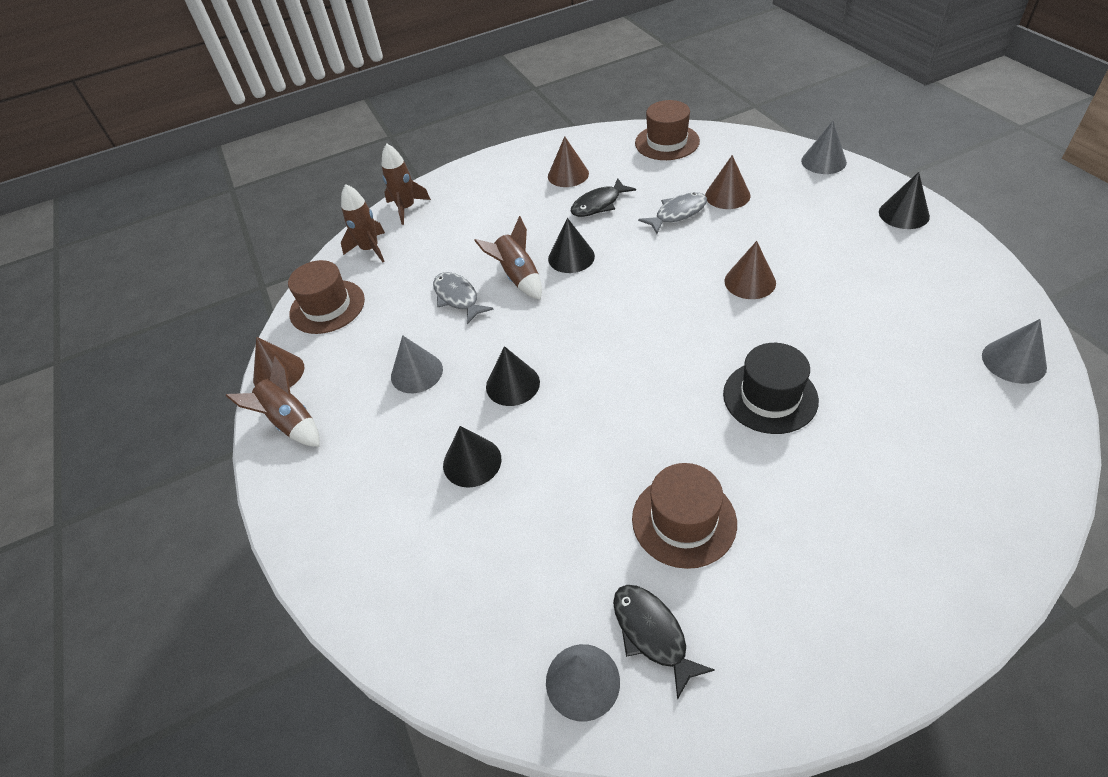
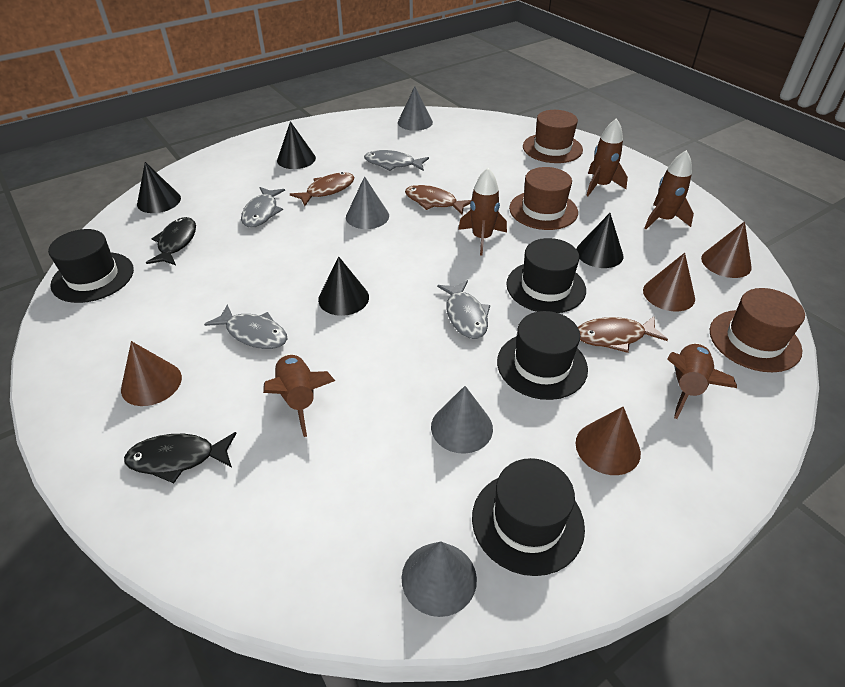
black hat: [723,343,819,434] = 1 -> [48,229,134,303] [472,458,585,576] [497,311,588,400] [506,238,586,313] = 4
brown fish: none = 0 -> [290,172,354,206] [405,185,471,215] [578,317,668,353] = 3
brown rocket: [226,356,320,447] [341,184,385,262] [382,143,431,225] [474,216,542,300] = 4 -> [263,354,335,437] [458,168,507,256] [586,118,628,196] [644,150,694,229] [667,343,737,419] = 5
grey fish: [433,272,494,324] [638,192,707,234] = 2 -> [204,304,287,349] [241,187,285,228] [364,150,429,171] [437,280,490,339] = 4

